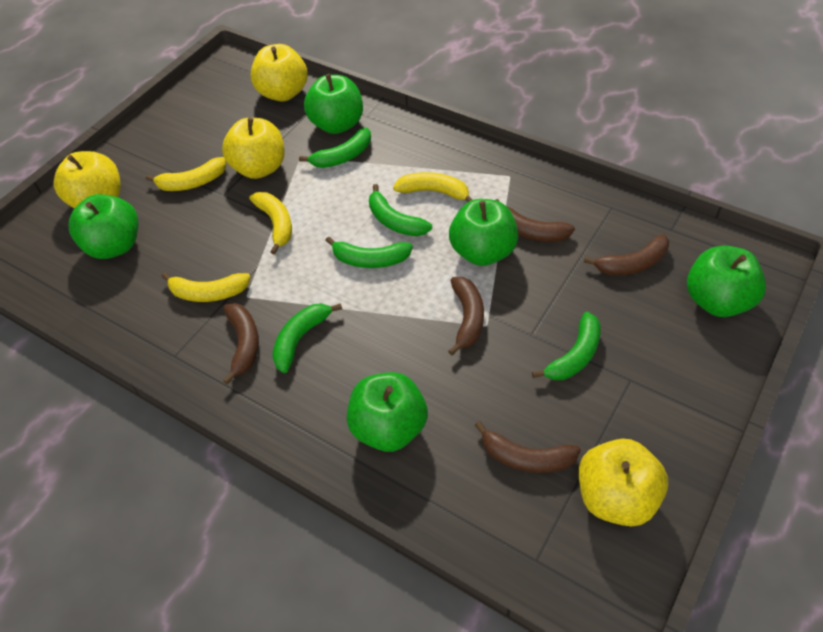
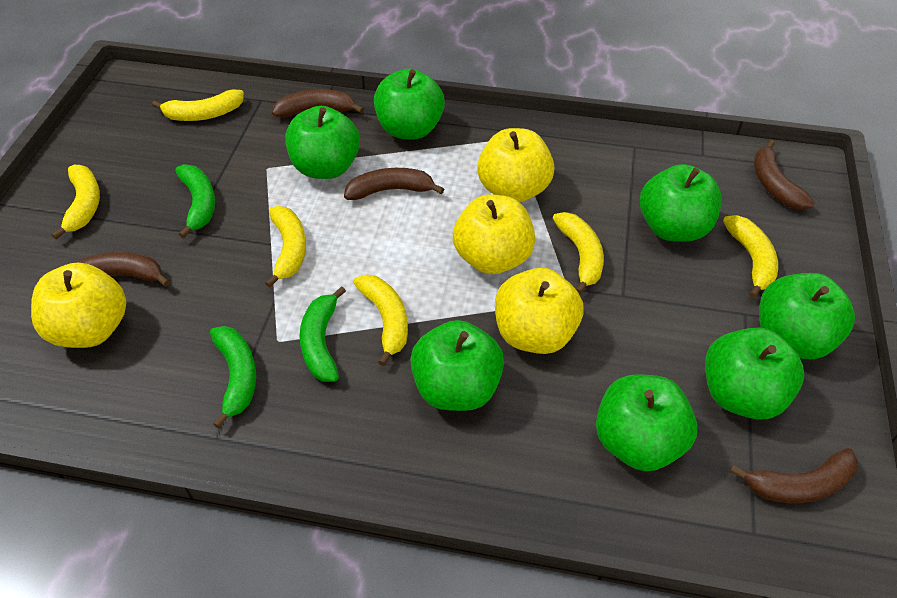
green apple: [69,194,138,259] [304,74,363,134] [347,372,428,452] [449,199,518,266] [687,246,766,317] = 5 -> [285,106,360,179] [374,69,445,140] [410,320,504,411] [596,374,697,471] [640,164,722,242] [705,327,804,420] [759,273,855,359] = 7
green banana: [272,303,342,373] [299,127,371,168] [325,237,413,268] [369,184,432,236] [532,312,601,380] = 5 -> [175,165,215,238] [210,326,256,428] [299,286,346,382] = 3
yellow banana: [146,157,226,191] [161,272,251,302] [249,192,292,255] [393,172,473,202] = 4 -> [52,165,100,240] [152,89,244,121] [265,206,306,288] [353,275,408,366] [553,212,604,295] [723,215,778,298] = 6

